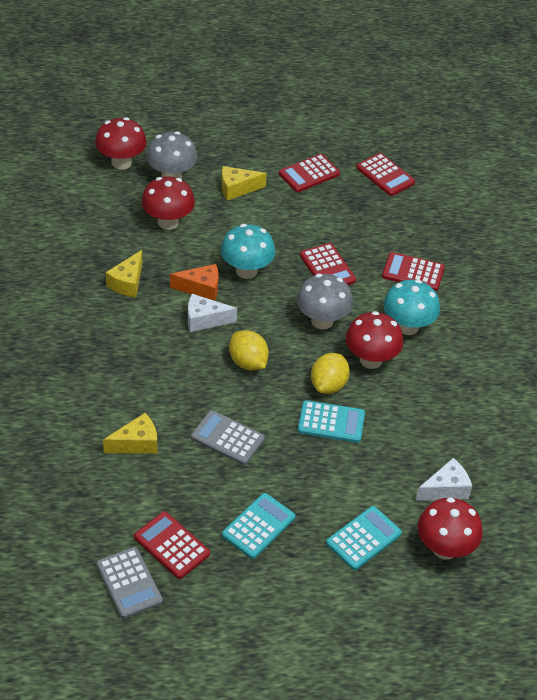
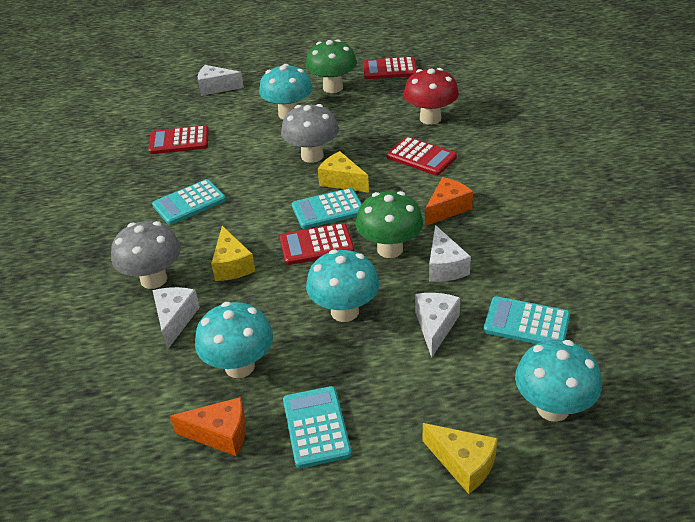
green mushroom: none = 0 -> [306,39,357,93] [356,191,423,258] = 2
grey calculator: [96,547,163,619] [191,410,265,465] = 2 -> none = 0
orange cheese: [170,264,219,301] = 1 -> [170,397,246,456] [425,177,473,226] = 2
red calculator: [134,511,210,579] [279,154,340,192] [300,243,356,285] [356,153,415,196] [382,252,445,291] = 5 -> [148,125,209,154] [280,223,354,265] [363,57,417,79] [387,137,457,176] = 4
red mushroom: [95,117,147,170] [141,176,195,230] [345,311,403,369] [418,497,483,560] = 4 -> [403,68,459,125] = 1
turquoise calculator: [222,493,296,559] [298,400,365,443] [326,506,402,570] = 3 -> [152,179,226,225] [283,386,352,468] [292,188,362,229] [484,296,570,344] = 4
turquoise mushroom: [221,224,276,279] [384,279,440,335] = 2 -> [195,302,273,378] [259,64,313,119] [306,250,379,322] [515,340,602,422] = 4
white cheese: [188,294,237,332] [415,458,472,501] = 2 -> [153,287,200,350] [198,65,244,96] [415,293,460,358] [429,225,471,282] = 4
yellow lemon: [229,330,269,371] [311,353,350,394] = 2 -> none = 0

